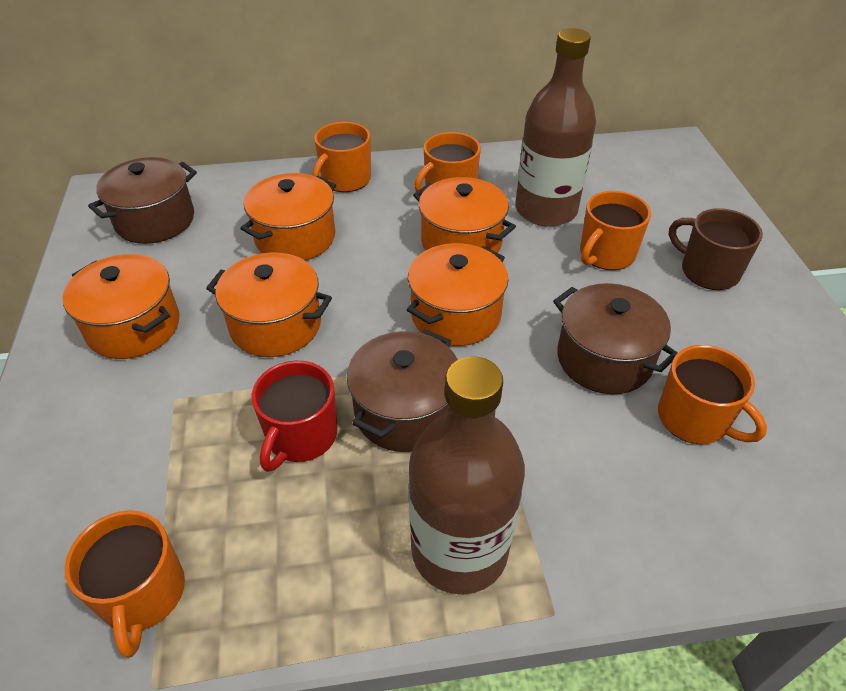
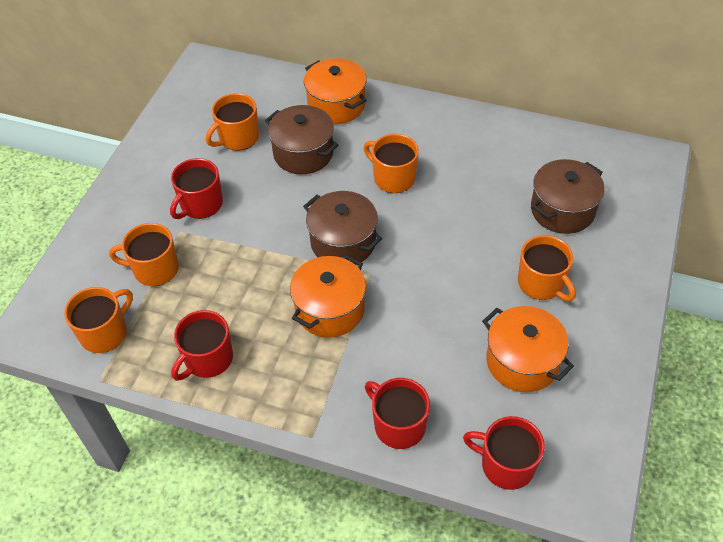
brown bottle: [409,357,525,595] [515,28,596,227] = 2 -> none = 0
brown mug: [669,208,763,290] = 1 -> none = 0
orange pot: [63,254,179,359] [206,253,332,357] [240,173,336,261] [407,243,508,346] [413,177,516,253] = 5 -> [290,254,366,338] [304,58,367,124] [482,306,574,392] = 3
red mug: [252,361,337,472] = 1 -> [170,158,223,219] [171,310,233,381] [365,378,430,449] [463,416,545,490] = 4

